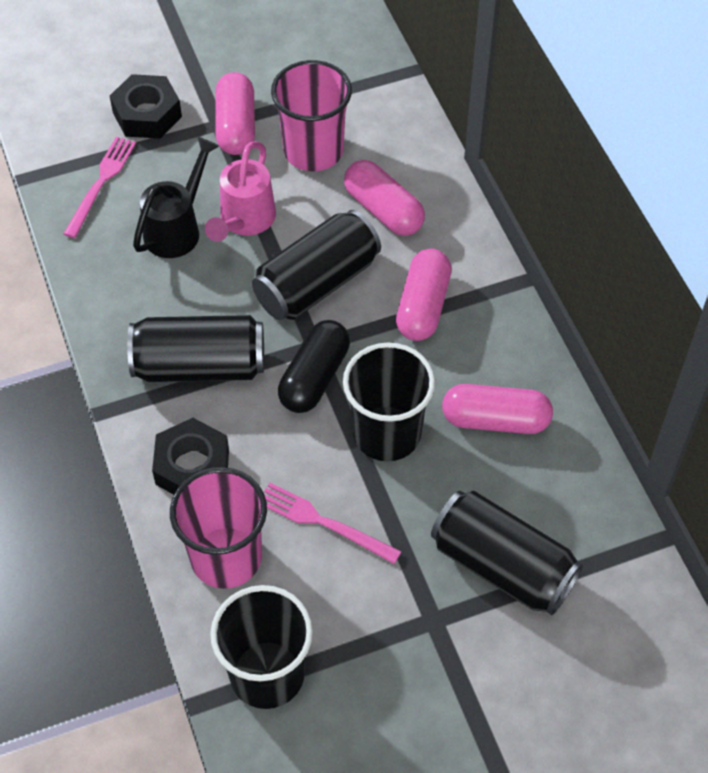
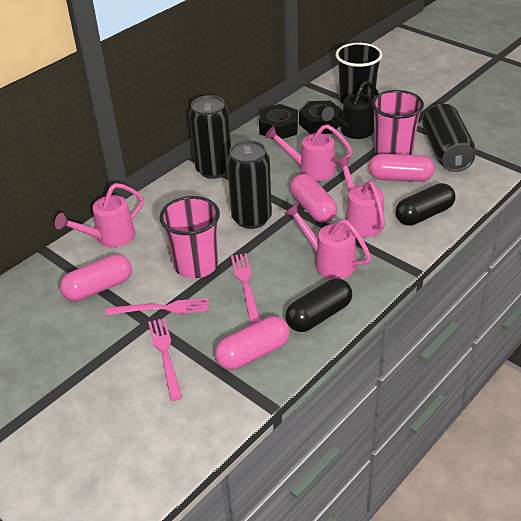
black capsule: [278,320,350,413] = 1 -> [285,278,352,332] [395,183,455,226] = 2
black cup: [210,585,313,709] [343,342,435,461] = 2 -> [336,43,383,104] = 1
pink fork: [63,136,136,238] [264,483,402,564] = 2 -> [105,298,209,315] [148,318,182,401] [231,253,260,324] = 3
pink watering can: [205,141,276,242] = 1 -> [55,183,144,248] [265,125,353,181] [284,203,371,279] [335,157,385,237] = 4

